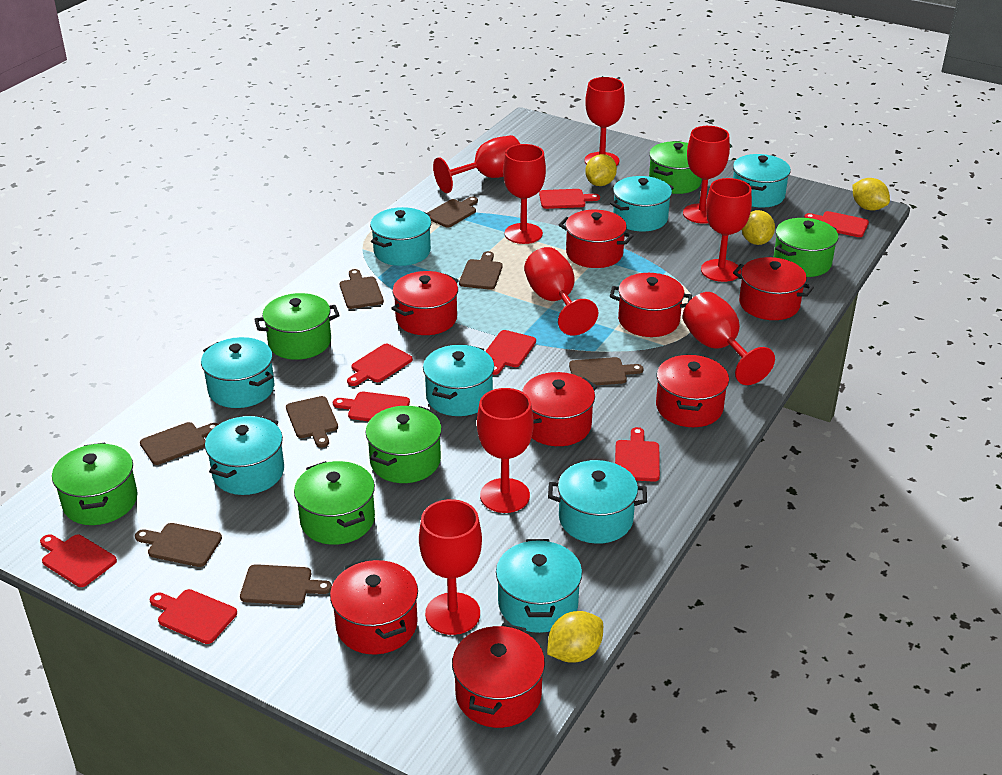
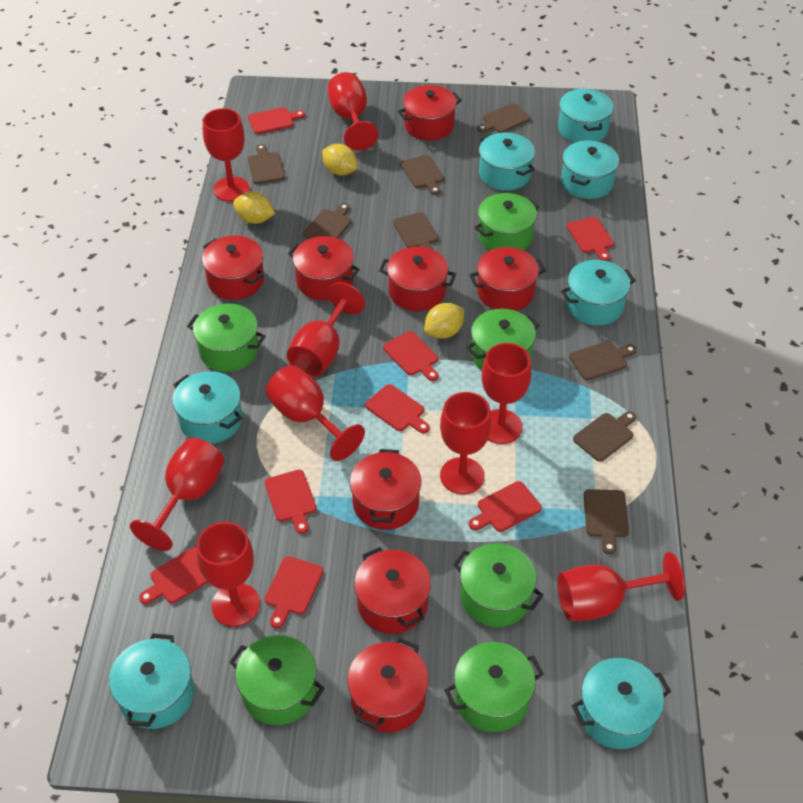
turquoise pot: [201,337,274,408] [205,416,284,495] [370,207,431,266] [423,345,494,416] [496,539,582,633] [548,460,647,544] [610,176,674,231] [733,154,791,207] = 8 -> [109,633,194,729] [172,371,242,444] [479,133,535,191] [558,88,613,143] [561,140,619,199] [561,260,636,325] [572,658,671,749] = 7
yellow lemon: [547,611,603,663] [585,154,617,186] [742,210,775,245] [852,178,890,211] = 4 -> [233,191,275,224] [322,144,357,176] [424,303,464,339] = 3

